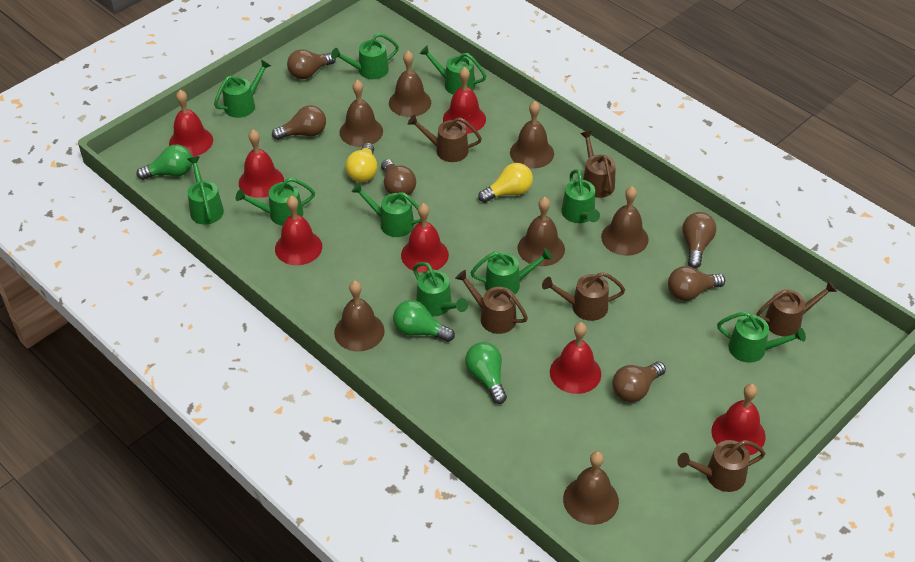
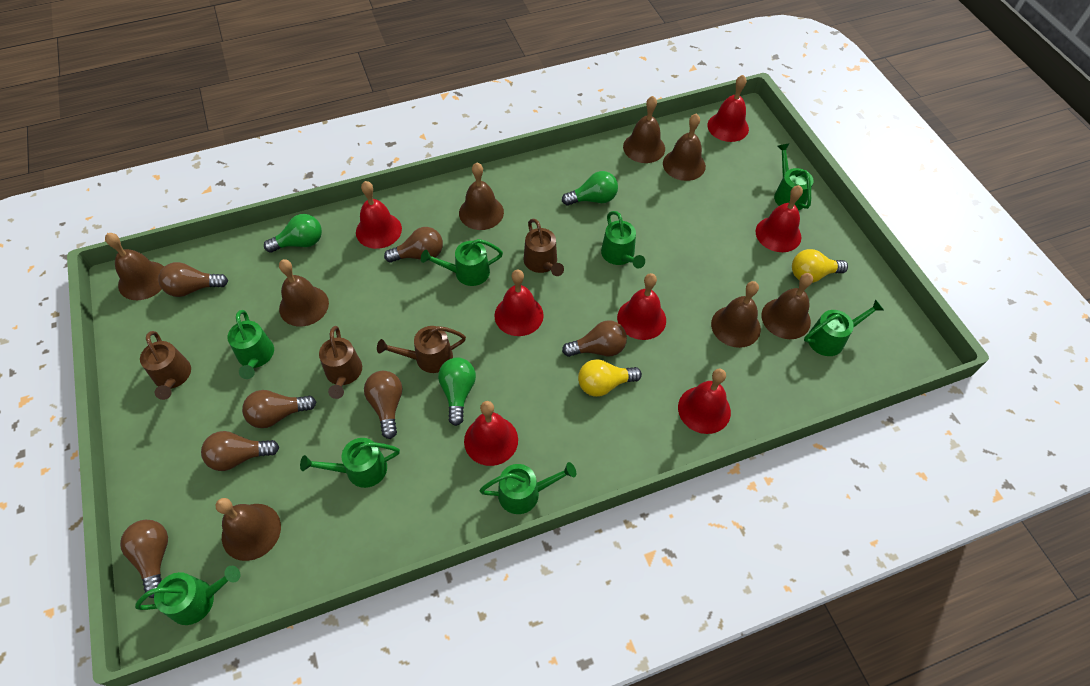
brown bell: [334,281,385,351] [339,80,383,147] [389,51,431,117] [510,101,554,169] [517,197,565,266] [563,451,619,525] [601,186,649,256] = 7 -> [105,233,164,300] [216,498,281,561] [279,259,329,327] [459,163,504,230] [623,96,665,163] [663,113,706,181] [711,281,761,348] [761,273,813,339] = 8
brown light bulb: [272,105,326,140] [287,49,336,79] [381,159,416,196] [612,362,666,402] [668,266,725,301] [682,212,716,268] = 6 -> [120,520,168,598] [158,262,228,297] [201,431,279,471] [242,390,316,428] [364,371,402,439] [384,227,443,263] [562,320,627,357] = 7
brown watering can: [408,115,482,162] [455,270,528,334] [542,272,625,321] [580,131,616,198] [677,440,766,492] [756,281,837,337] = 6 -> [140,331,191,400] [319,326,362,399] [377,326,466,373] [524,219,564,276] = 4
green watering can: [187,156,224,225] [214,59,271,118] [236,178,315,226] [331,33,399,79] [351,183,421,237] [413,262,468,316] [420,45,486,95] [471,248,553,295] [561,169,600,223] [717,312,806,363] = 10 -> [135,566,240,625] [227,310,274,379] [300,438,400,488] [421,239,503,286] [480,462,576,514] [601,211,645,269] [774,143,814,210] [804,299,884,356] = 8

